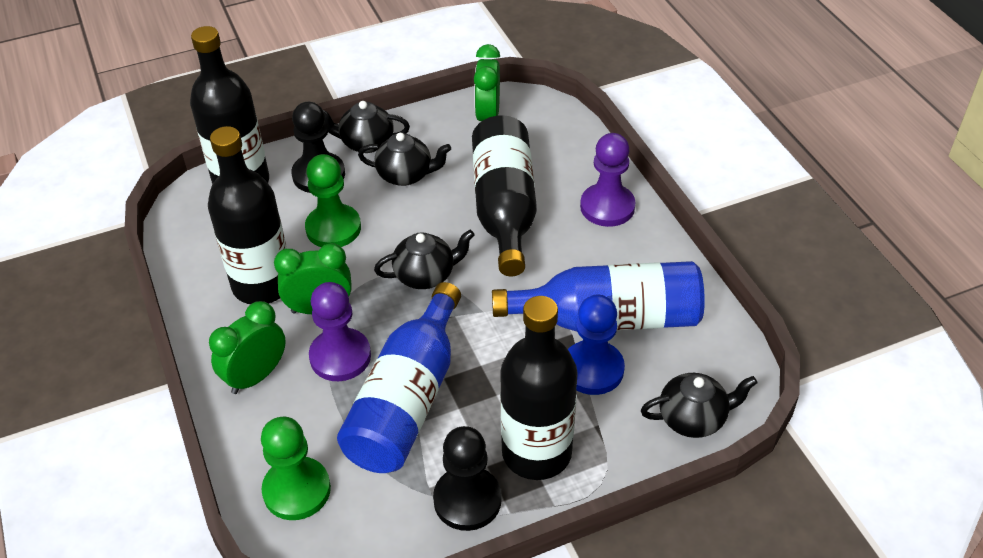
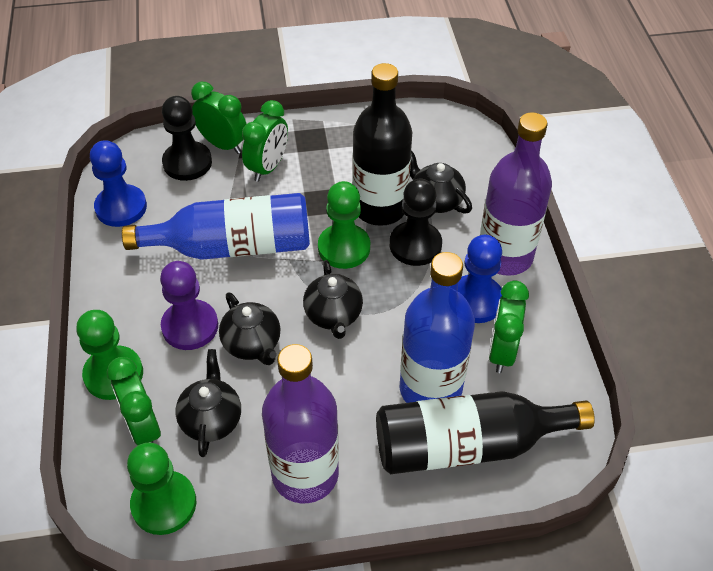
black bottle: [190,26,269,185] [208,126,287,304] [472,115,537,276] [500,296,578,480] = 4 -> [353,63,412,226] [376,391,595,474] = 2
blue pawn: [568,295,625,395] = 1 -> [90,140,147,227] [458,235,502,323] = 2
green clock: [209,301,286,394] [274,243,352,314] [474,44,500,121] = 3 -> [107,357,161,446] [191,82,247,154] [242,100,288,182] [489,280,529,373] = 4
green pawn: [261,417,331,520] [305,154,361,247] = 2 -> [76,310,143,400] [127,442,196,535] [318,181,370,269] = 3
purple bottle: none = 0 -> [262,344,339,503] [480,112,552,276] = 2
purple pawn: [309,282,371,381] [580,133,636,227] = 2 -> [160,261,218,350] = 1

